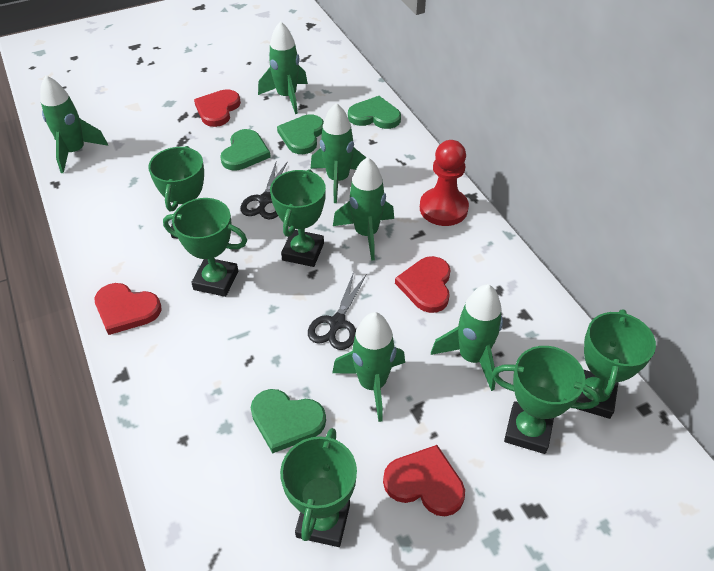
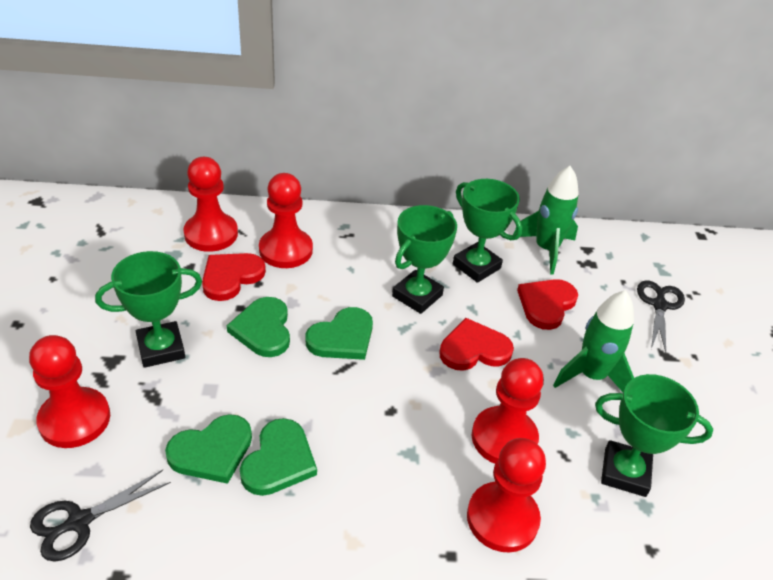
green rocket: [40,75,108,173] [258,21,308,114] [311,103,366,203] [332,312,405,422] [333,157,394,261] [431,284,503,391] = 6 -> [513,166,579,275] [553,290,634,392] = 2
green trophy: [148,146,204,239] [163,198,247,297] [270,169,326,267] [280,428,357,547] [492,346,600,454] [575,309,656,419] = 6 -> [95,251,202,368] [392,205,457,314] [453,179,522,283] [595,374,713,497] = 4
red heart: [95,283,161,335] [194,89,241,127] [383,445,465,516] [395,256,451,313] = 4 -> [202,253,266,301] [439,318,514,371] [517,279,578,330] = 3
red pawn: [420,140,469,226] = 1 -> [29,335,110,448] [183,157,238,252] [259,173,313,268] [467,438,546,553] [472,358,544,464] = 5

